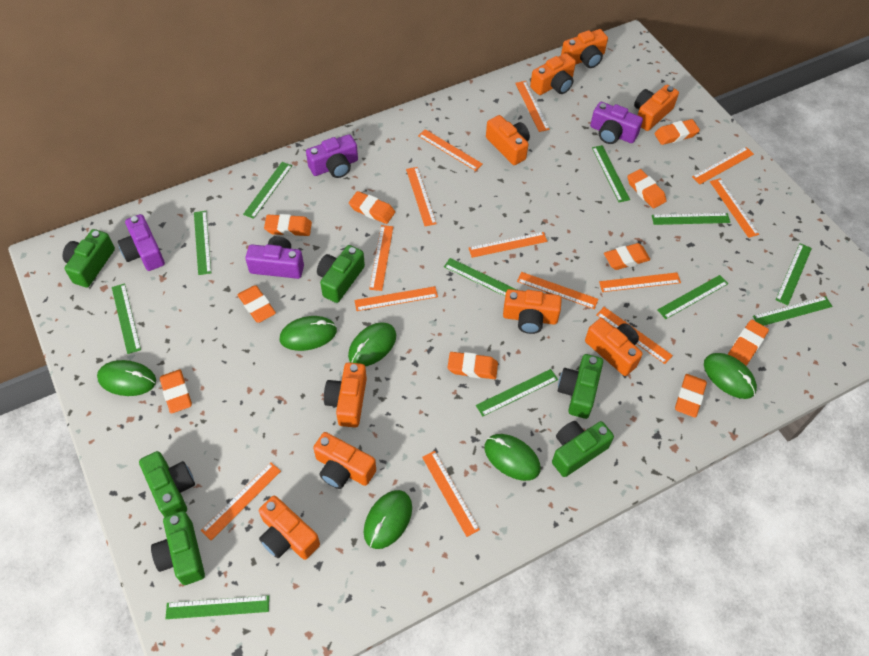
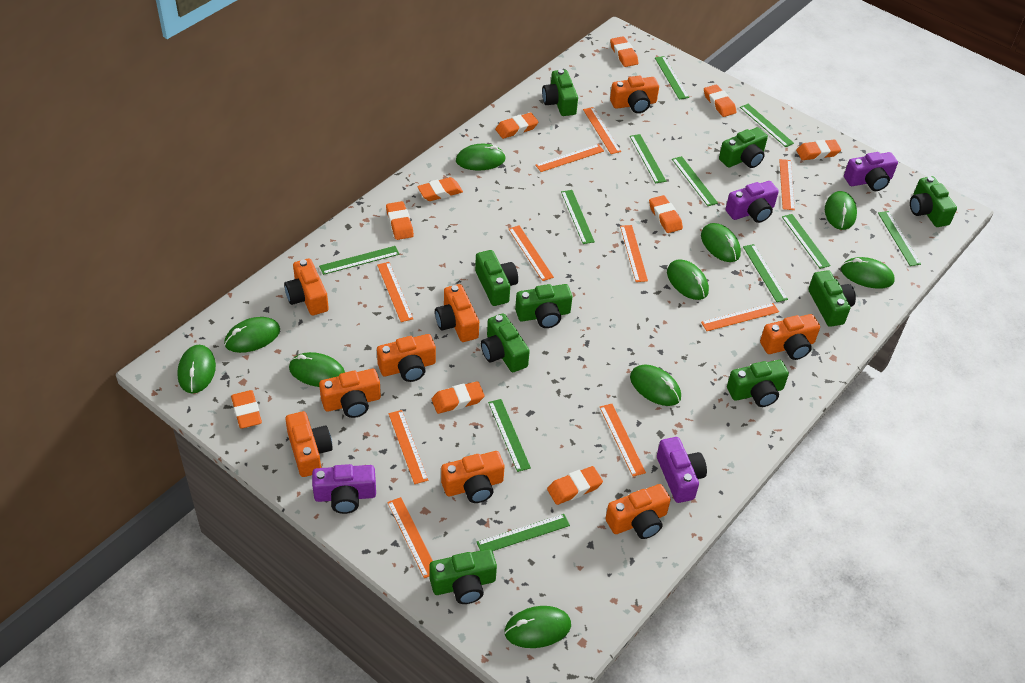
green camera: [63,229,115,288] [139,451,195,517] [151,511,205,585] [317,245,365,303] [552,421,614,477] [558,354,603,419] = 6 -> [430,549,497,604] [475,250,518,306] [481,313,530,372] [515,284,572,328] [542,69,578,116] [719,127,768,168] [727,360,789,407] [808,270,856,327] [910,176,957,227] = 9
green mouse: [97,360,156,396] [280,316,337,351] [348,322,396,366] [364,490,412,549] [484,434,540,481] [704,353,757,399] = 6 -> [177,345,216,393] [224,317,280,353] [289,352,345,387] [456,144,506,170] [504,606,571,648] [630,365,681,406] [667,259,709,300] [701,223,741,262] [825,191,857,230] [841,257,895,289] = 10
orange ruler: [201,462,281,540] [354,286,438,311] [369,225,393,291] [406,167,437,226] [418,129,482,171] [422,451,480,537] [469,232,547,258] [515,81,550,132] [517,272,598,309] [596,307,673,364] [599,272,681,292] [692,147,754,184] [710,178,759,238] = 13 -> [377,262,413,322] [387,497,433,578] [389,410,428,484] [509,225,554,281] [536,144,604,172] [583,107,621,154] [600,404,646,476] [620,225,648,282] [701,303,779,331] [779,159,795,210] = 10

